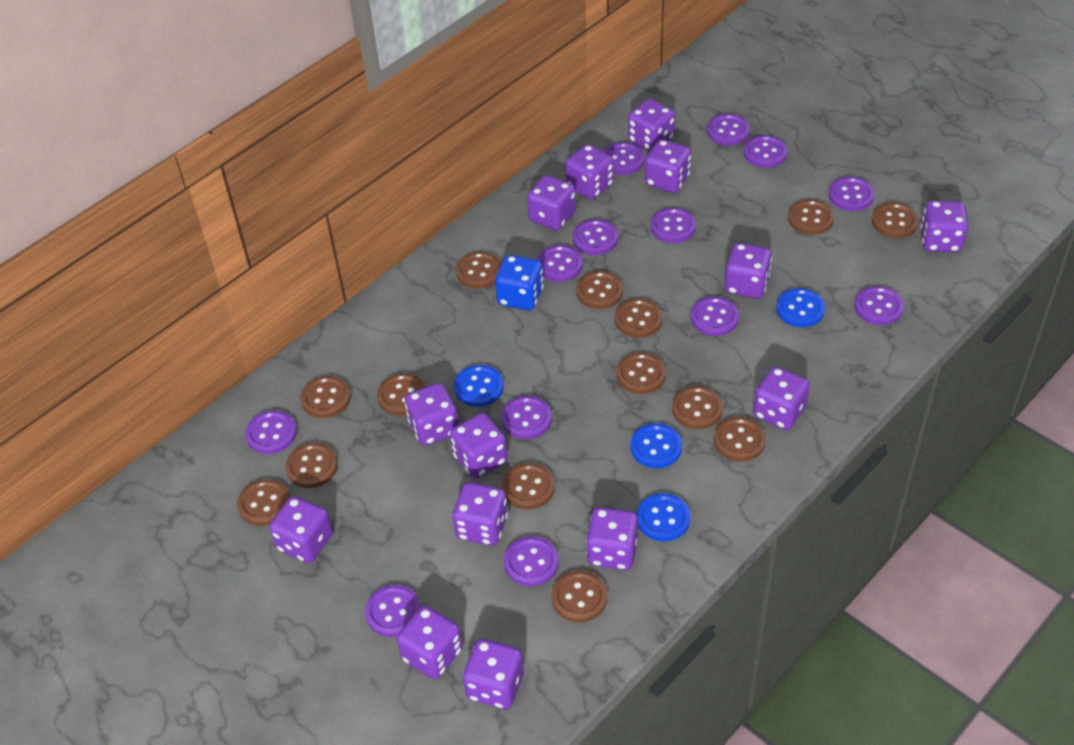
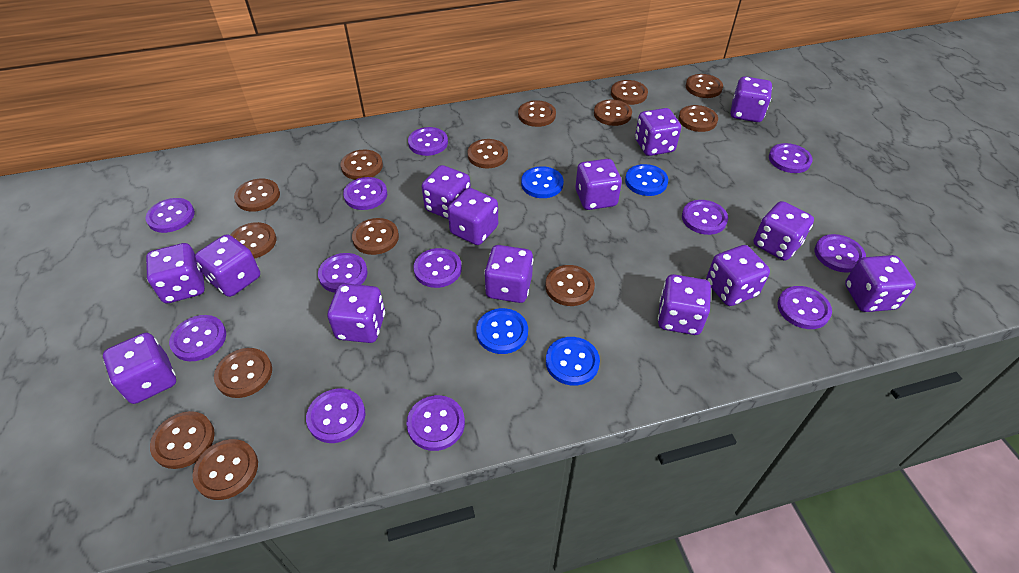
blue dice: [495,255,544,311] = 1 -> none = 0
purple button: [245,410,297,454] [365,585,421,637] [501,396,552,439] [504,536,559,586] [537,245,583,282] [573,219,618,255] [603,142,645,175] [651,208,696,243] [691,297,739,336] [707,114,750,146] [744,135,788,168] [829,177,874,211] [854,286,904,325] = 13 -> [146,198,195,233] [169,315,226,361] [306,388,365,443] [318,253,368,293] [343,177,387,210] [406,395,465,451] [408,127,448,156] [413,248,462,288] [682,200,728,235] [769,143,813,173] [778,286,832,329] [815,234,866,273] = 12

